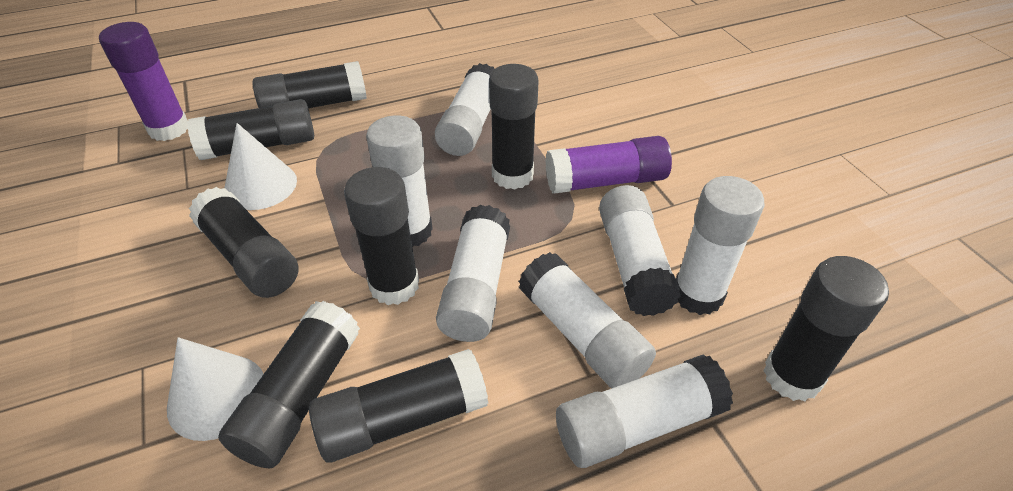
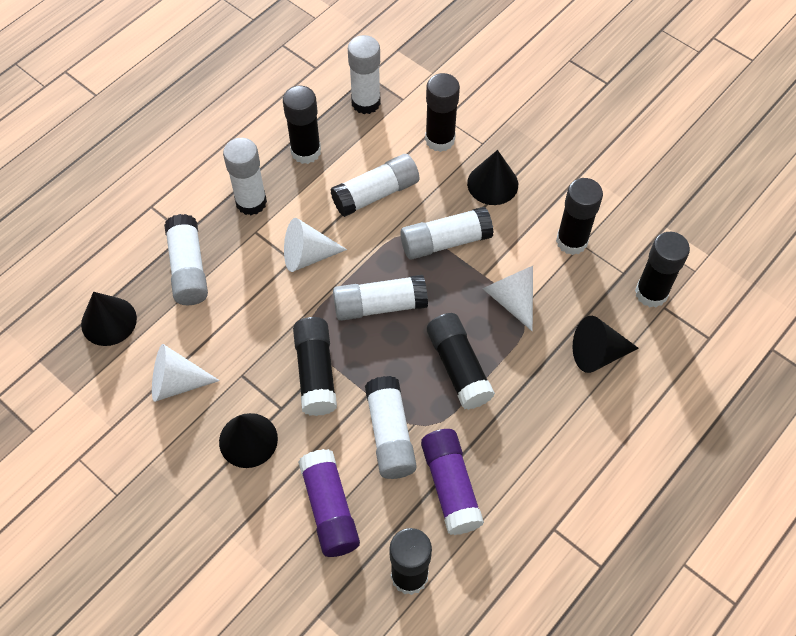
black cone: none = 0 -> [81,292,137,346] [219,413,278,468] [467,150,518,205] [573,316,639,373] = 4
black glue stick: [187,99,314,160] [189,187,299,298] [218,301,360,469] [252,61,367,108] [309,349,489,463] [344,167,419,305] [489,64,539,190] [763,256,889,401] = 8 -> [283,86,321,164] [293,317,337,416] [389,528,432,595] [425,73,460,152] [427,313,495,410] [556,178,603,255] [635,232,690,307] = 7
white cone: [167,337,263,441] [225,123,297,210] = 2 -> [152,344,220,402] [284,218,347,272] [483,266,533,331] = 3

